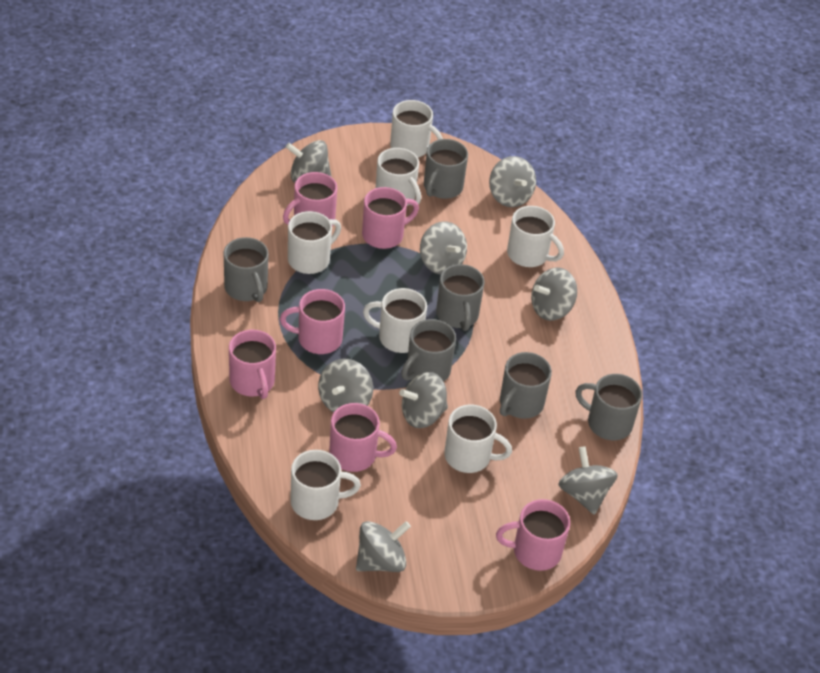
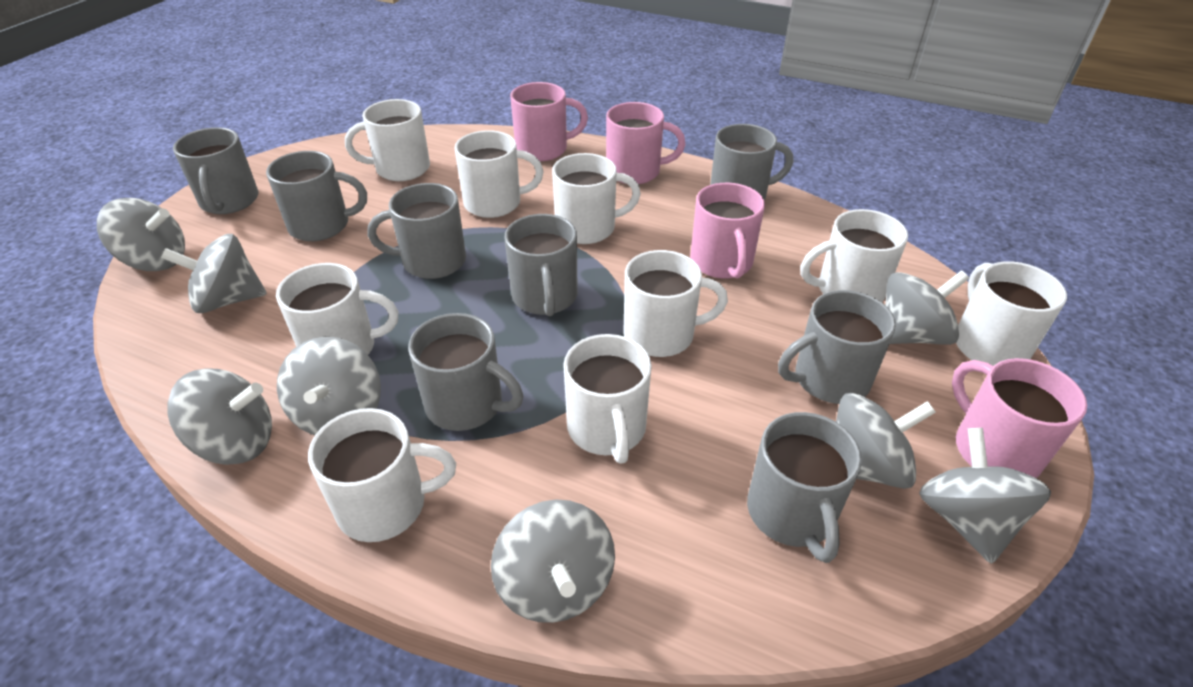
grey mug: [224,237,269,302] [401,319,456,382] [424,139,468,199] [436,264,485,331] [500,352,552,419] [575,374,642,440] = 6 -> [173,127,258,214] [266,151,367,241] [368,183,466,279] [408,313,523,431] [504,214,578,316] [710,124,793,201] [747,412,862,563] [778,290,896,404] = 8
pink mug: [229,330,276,399] [280,289,345,354] [283,172,337,227] [329,403,397,472] [362,187,419,249] [496,499,570,571] = 6 -> [510,82,588,161] [606,102,686,184] [690,183,765,279] [952,358,1087,478] = 4
white mug: [288,211,341,274] [290,450,361,520] [363,288,427,353] [376,148,421,206] [390,100,443,157] [444,404,512,473] [507,206,564,267] = 7 -> [276,263,398,355] [308,408,456,542] [345,99,430,181] [454,130,543,218] [552,153,641,244] [563,334,652,463] [624,250,728,357] [800,209,908,302] [956,261,1067,366] = 9

